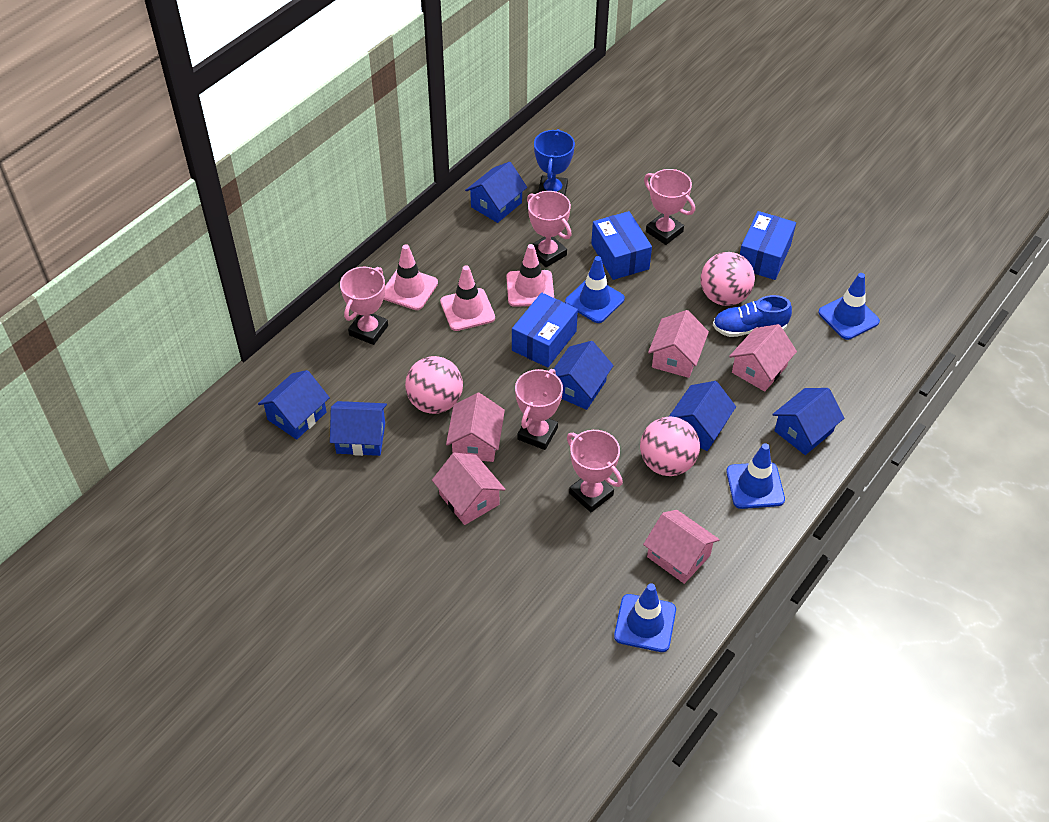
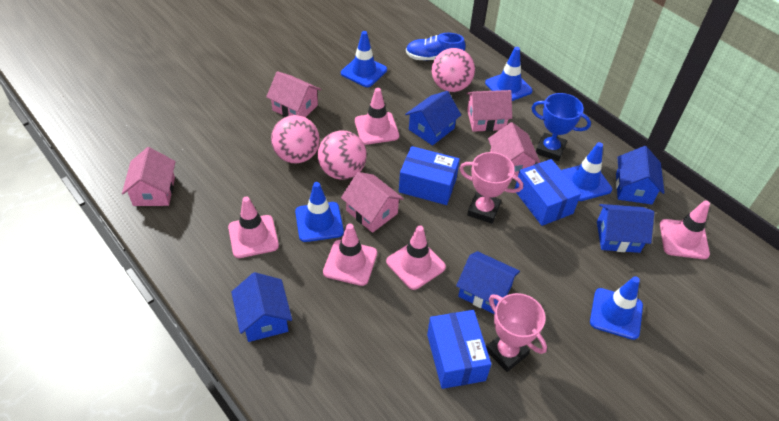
blue house: [258,370,330,439] [330,401,387,456] [465,162,527,223] [554,341,614,410] [669,381,736,451] [772,388,844,455] = 6 -> [231,272,292,342] [405,91,461,146] [456,251,520,314] [597,204,654,253] [616,146,664,205] = 5
blue traffic cone: [565,256,625,323] [614,584,676,652] [726,443,785,509] [818,273,880,340] = 4 -> [295,182,344,242] [341,31,387,87] [485,47,533,101] [561,142,612,201] [590,276,643,340] = 5
pink traffic cone: [384,244,438,310] [440,265,495,331] [507,244,554,307] = 3 -> [228,197,279,258] [323,224,377,286] [355,88,399,145] [386,225,446,290] [660,200,710,259] = 5
pink trophy: [340,267,388,345] [515,369,563,450] [527,191,572,267] [567,430,623,512] [644,169,695,245] = 5 -> [459,152,523,224] [486,293,547,372] = 2

